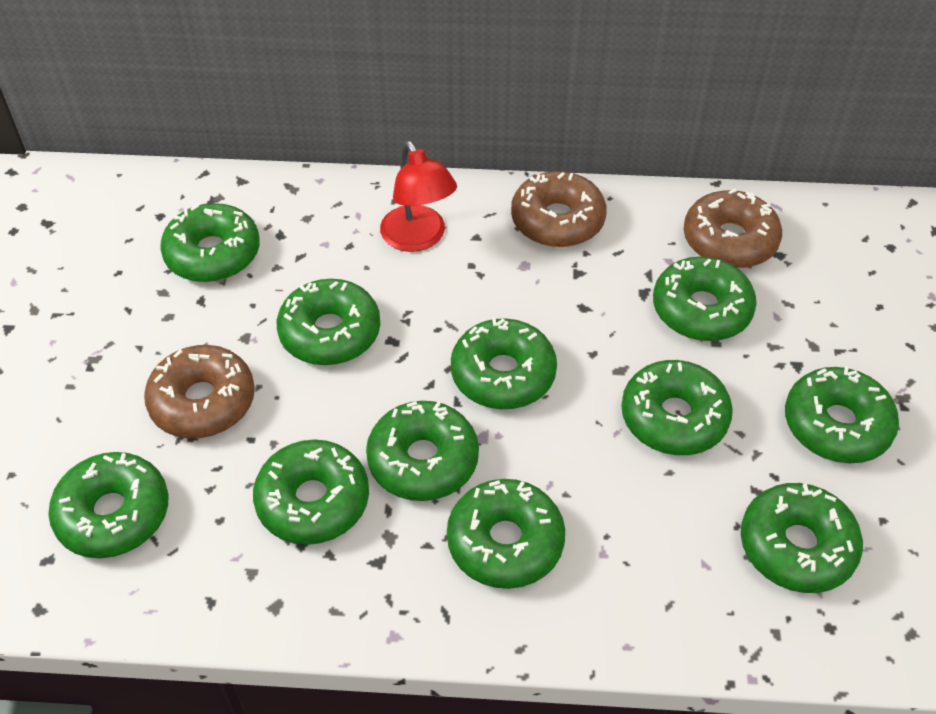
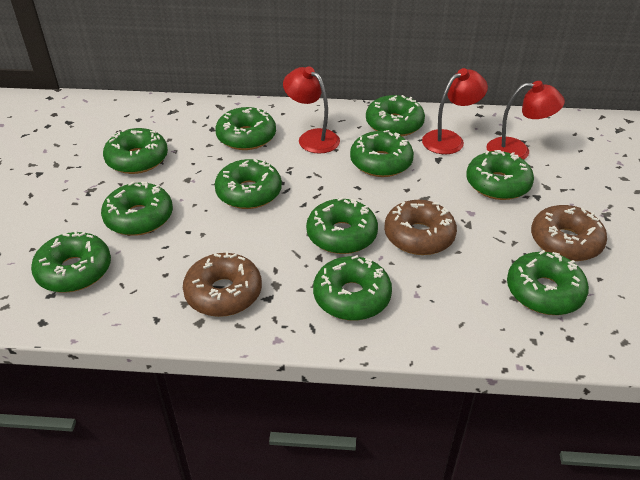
red lamp: [380,141,457,252] = 1 -> [283,66,340,154] [422,68,488,154] [487,81,565,160] = 3

